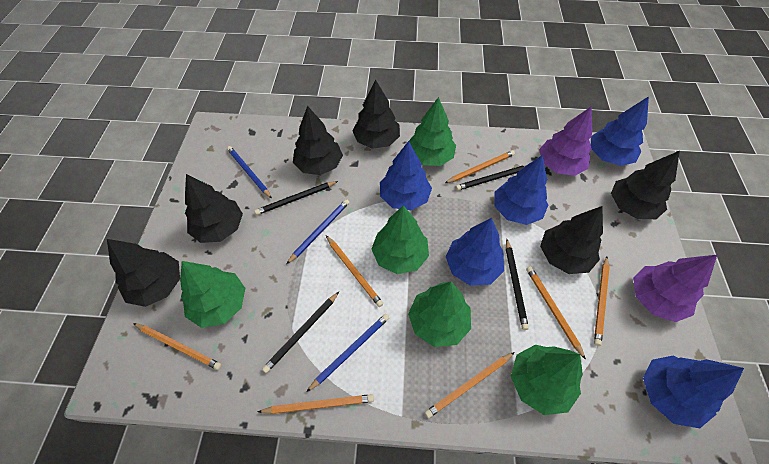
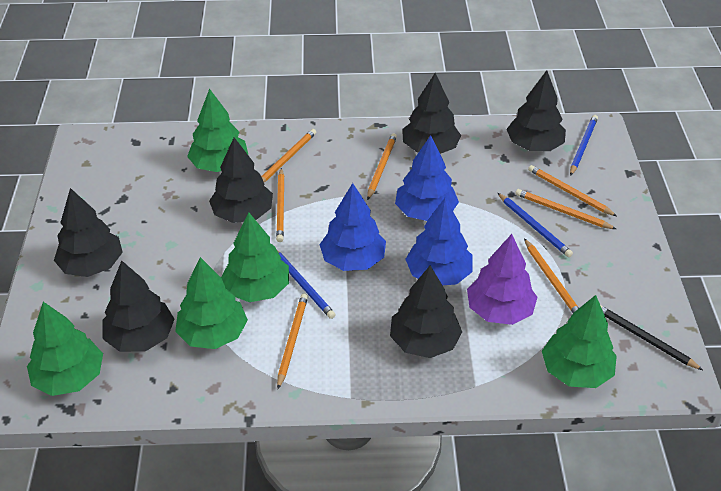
black pencil: [254,181,338,215] [262,292,339,373] [456,165,526,191] [506,239,529,330] = 4 -> [600,305,703,370] = 1
blue tree: [380,141,432,210] [446,218,504,286] [495,155,548,225] [591,96,649,166] [643,356,744,428] = 5 -> [319,183,386,271] [395,135,459,221] [405,197,473,285] = 3
purple tree: [539,106,592,176] [633,254,718,322] = 2 -> [467,234,537,325] = 1

